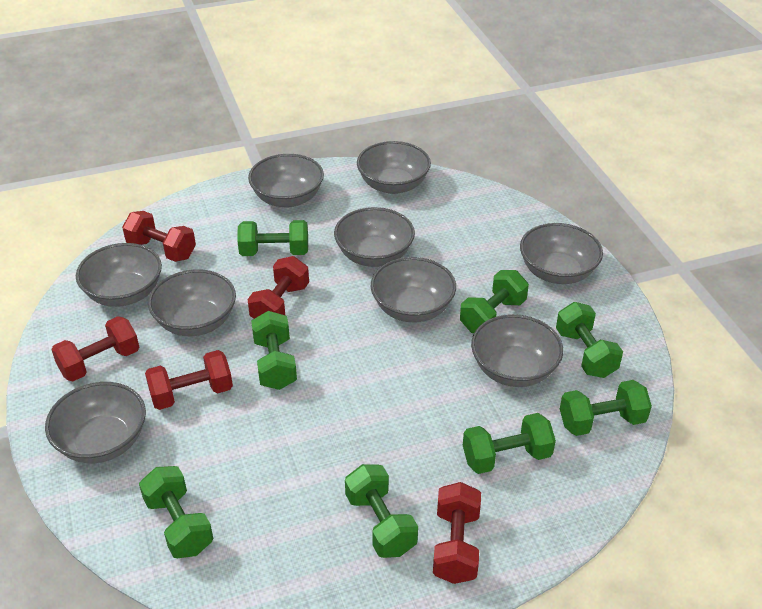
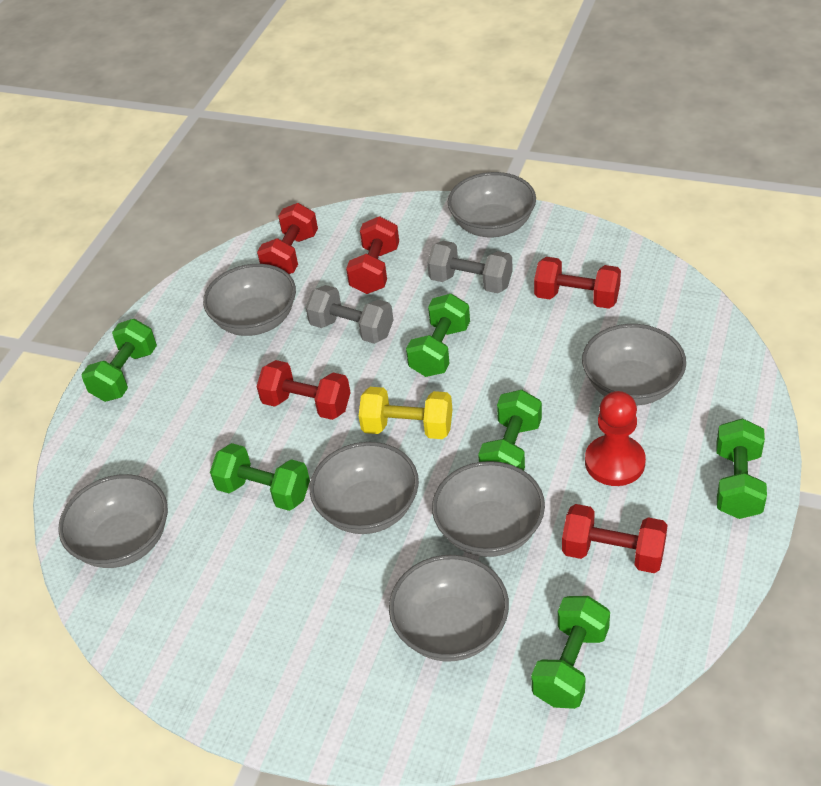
green dumbbell: [139,466,213,558] [237,220,308,256] [251,311,297,390] [345,464,418,558] [460,270,529,333] [463,413,556,474] [556,302,623,378] [560,380,652,436] = 8 -> [81,319,157,402] [210,443,310,511] [406,294,470,377] [478,390,542,470] [531,596,610,709] [716,418,767,519] = 6
grey bowl: [45,382,146,463] [76,243,162,307] [148,269,236,336] [248,154,324,208] [334,207,415,267] [357,141,431,194] [371,257,456,322] [471,314,563,387] [520,223,603,284] = 9 -> [58,474,168,568] [203,264,296,336] [310,442,419,534] [389,555,509,661] [432,461,545,557] [448,172,536,238] [582,324,686,405] = 7
grey dumbbell: none = 0 -> [306,285,393,344] [427,241,513,293] = 2
red pawn: none = 0 -> [585,391,646,486] = 1
yellow dumbbell: none = 0 -> [359,387,452,439] = 1

